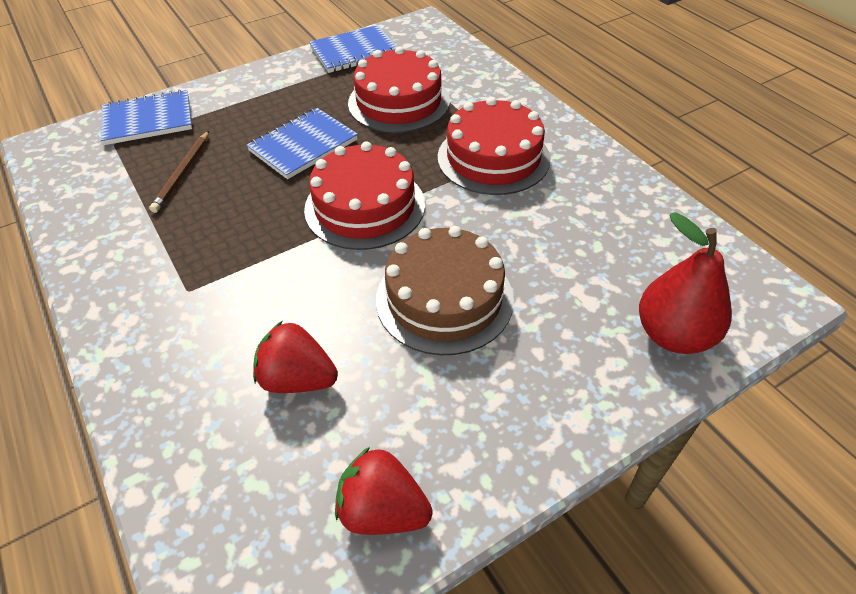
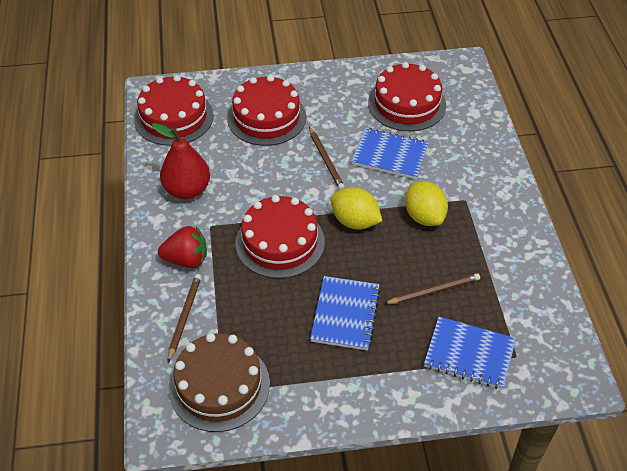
brown pencil: [149,131,209,213] = 1 -> [168,274,201,362] [309,127,345,190] [384,273,480,304] = 3
red cake: [304,141,425,250] [348,46,450,133] [438,97,550,195] = 3 -> [134,75,214,146] [227,75,306,146] [235,195,325,278] [368,62,446,131] = 4
red strawberry: [253,321,338,393] [335,447,433,535] = 2 -> [158,226,207,268] = 1
yellow lemon: none = 0 -> [330,187,382,230] [405,181,448,226] = 2

